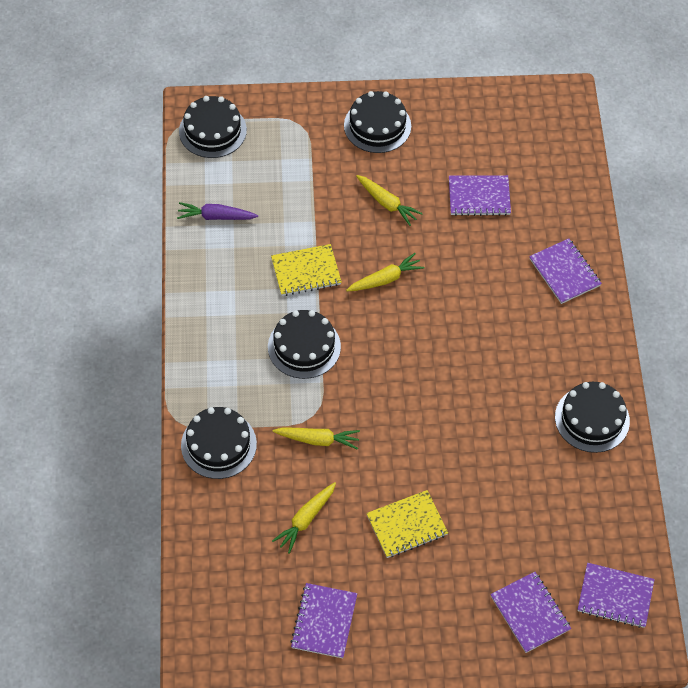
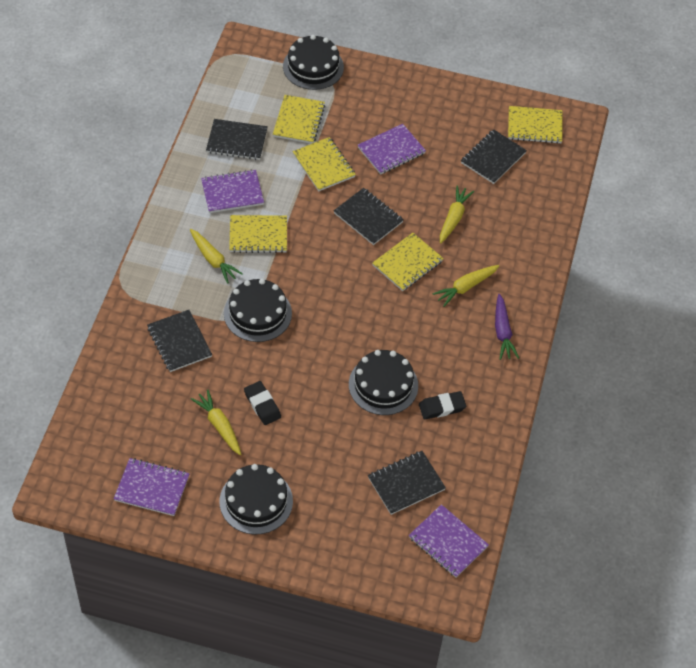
black cake: [179,96,247,158] [181,407,257,479] [268,310,341,379] [344,91,411,153] [555,382,630,453] = 5 -> [220,464,293,534] [224,279,292,342] [283,35,344,90] [349,350,418,415] = 4
black eraser: none = 0 -> [244,381,281,425] [419,391,466,419] = 2
black notebook: none = 0 -> [147,310,212,372] [206,119,268,160] [334,188,404,245] [368,451,446,515] [461,129,527,184] = 5
purple notebook: [290,583,357,658] [449,175,511,216] [490,572,571,653] [529,238,602,304] [578,563,655,628] = 5 -> [114,458,190,516] [201,170,264,213] [358,124,426,175] [409,504,489,578] = 4
yellow notebook: [271,244,342,296] [366,490,448,558] = 2 -> [229,215,287,253] [273,95,325,144] [293,137,356,192] [372,233,444,291] [508,106,562,144] = 5

